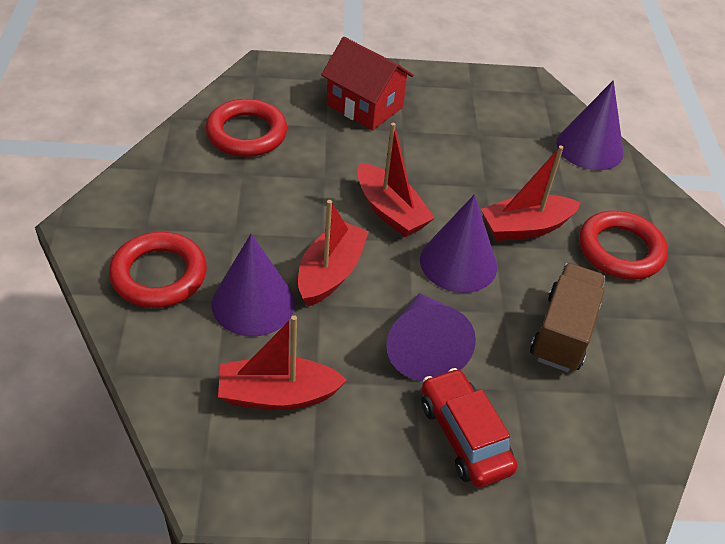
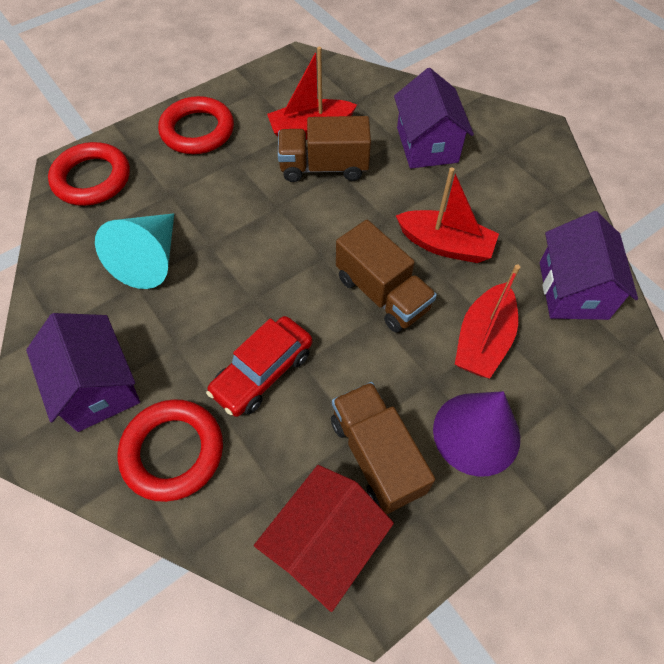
brown truck: [530,263,606,372] = 1 -> [278,116,371,182] [331,382,435,514] [336,220,437,333] = 3
purple cone: [212,233,295,337] [386,293,476,381] [420,194,497,293] [556,80,624,170] = 4 -> [433,391,520,477] = 1
purple house: none = 0 -> [26,313,140,432] [394,68,474,169] [540,211,638,320] = 3
red boat: [218,315,347,410] [298,200,369,306] [357,123,435,237] [481,146,581,241] = 4 -> [267,47,357,140] [396,167,499,263] [455,265,520,379] = 3
turquoise cone: none = 0 -> [95,213,174,289] = 1

